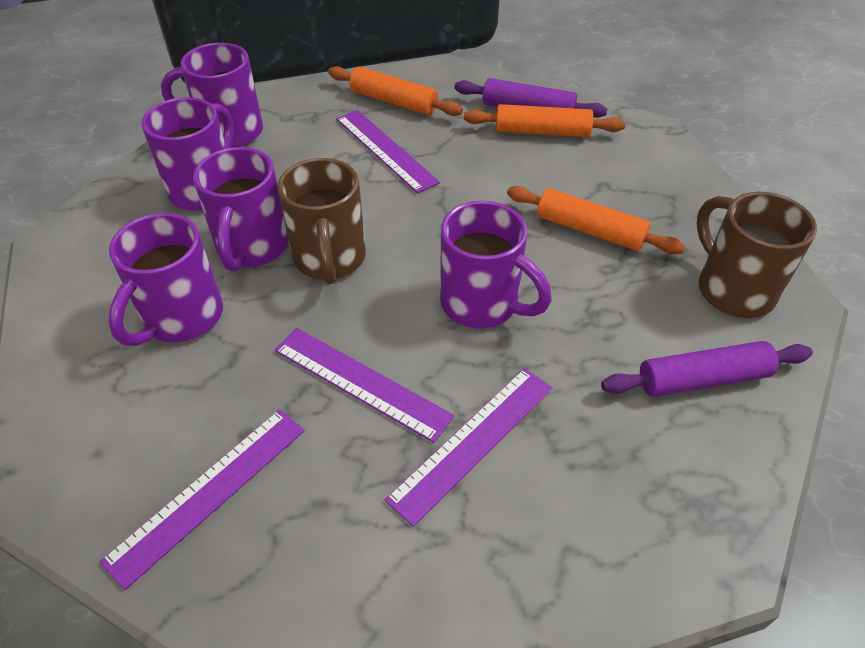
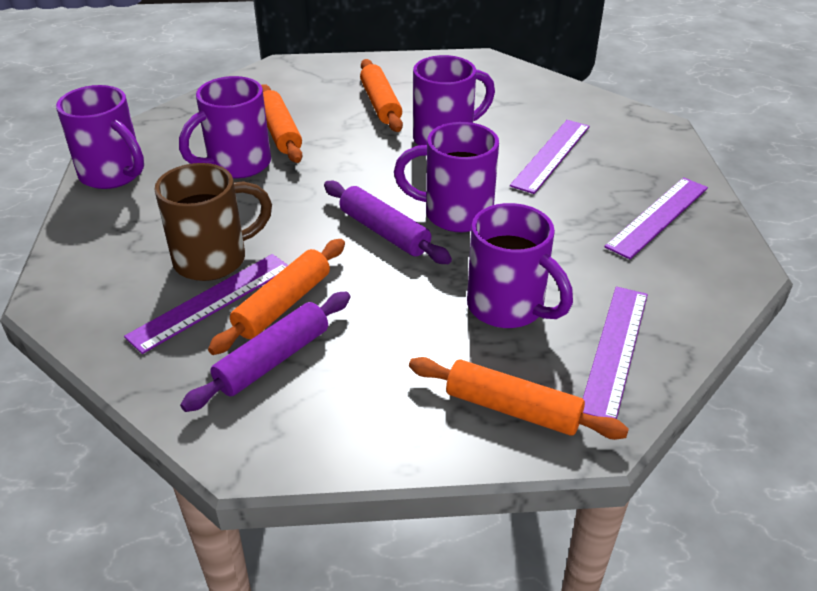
brown mug: [277,158,366,284] [697,192,817,318] = 2 -> [154,163,272,281] = 1
orange rolling pin: [328,66,463,116] [464,104,626,137] [507,186,685,254] = 3 -> [208,239,345,355] [261,84,303,163] [360,59,403,132] [409,357,629,440] = 4

